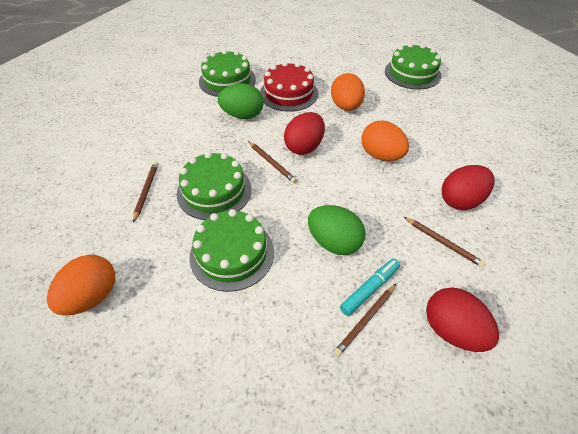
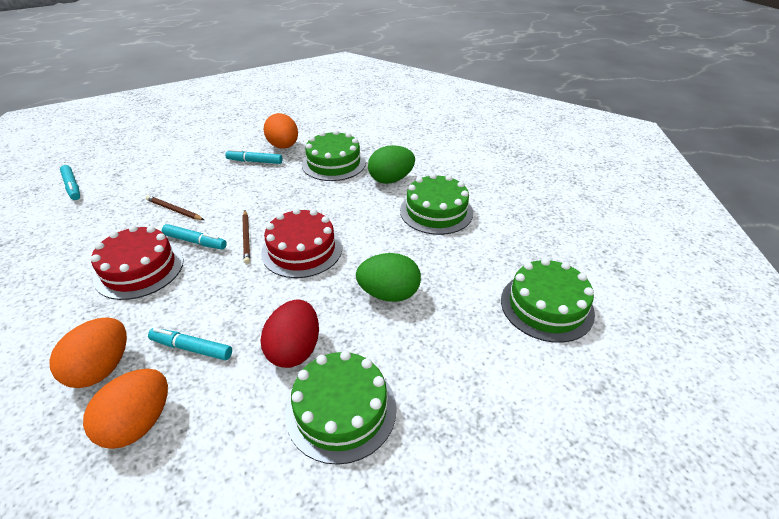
brown pencil: [133,162,158,223] [248,141,297,183] [334,284,396,357] [404,217,486,268] = 4 -> [146,195,204,220] [242,211,250,264] = 2
red cake: [260,62,318,112] = 1 -> [91,225,184,300] [261,208,342,278] = 2
red egg: [284,112,325,155] [426,287,499,352] [442,165,495,210] = 3 -> [261,299,319,368] = 1
turquoise marker: [340,259,400,316] = 1 -> [60,165,80,200] [148,328,232,360] [162,224,227,249] [225,149,282,164] = 4

